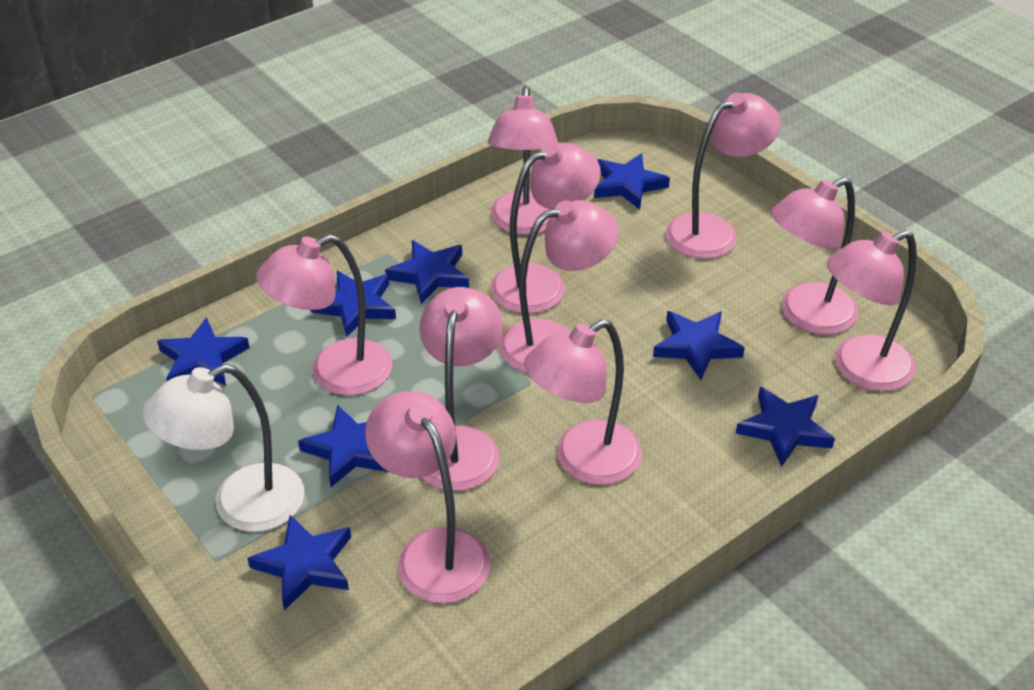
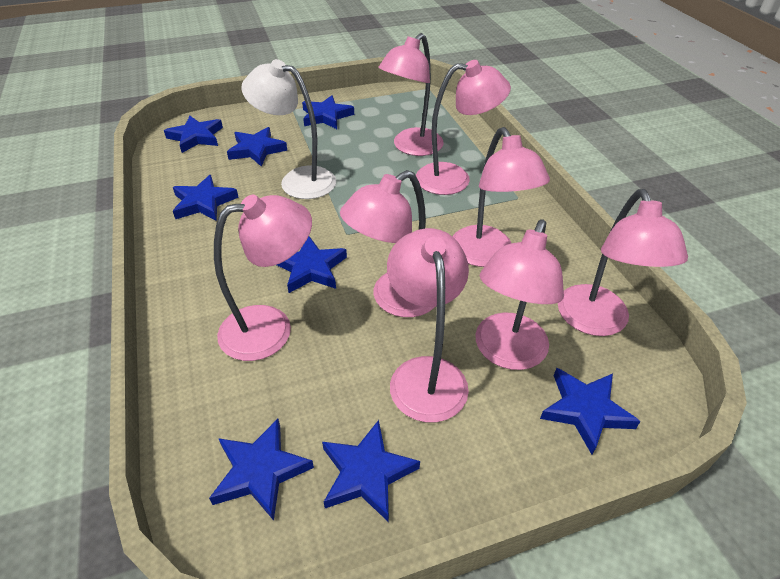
pink lamp: [256,234,392,396] [365,391,490,603] [419,287,503,491] [488,86,558,235] [490,143,601,314] [499,200,619,373] [524,319,642,485] [666,93,781,259] [771,177,858,335] [827,230,917,391] = 10 -> [214,195,312,361] [340,170,435,317] [378,33,444,156] [387,228,469,422] [416,60,511,195] [452,127,550,267] [475,220,564,370] [558,189,688,336] = 8

